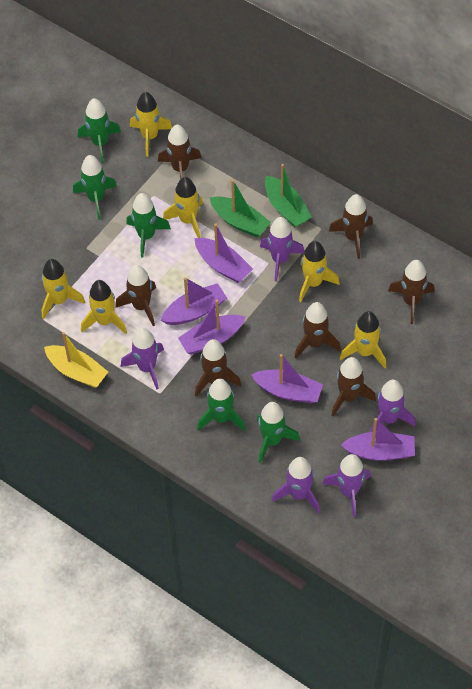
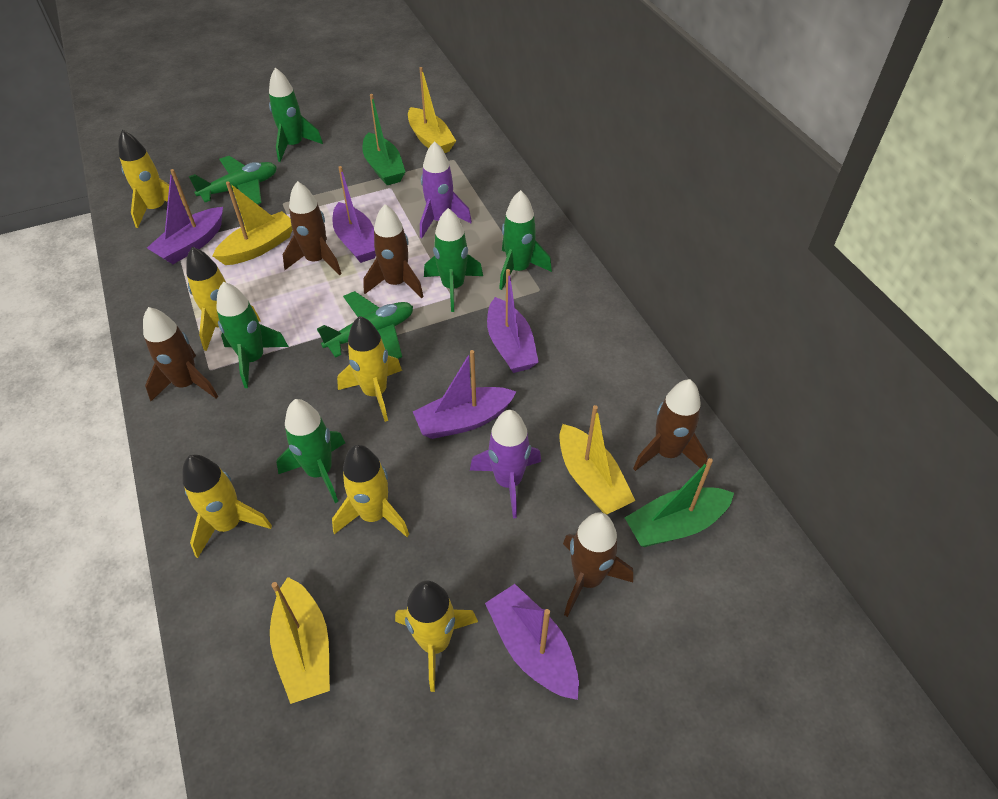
brown rocket: [115,265,156,326] [158,125,202,179] [195,339,241,397] [294,302,341,359] [329,194,373,259] [332,357,376,417] [388,260,435,324] = 7 -> [143,307,218,401] [283,181,342,275] [363,204,424,298] [563,512,633,617] [633,379,708,471] = 5
green plane: none = 0 -> [188,156,277,204] [317,291,413,359] = 2
purple rocket: [121,328,164,390] [260,217,304,281] [272,457,320,513] [323,454,371,517] [370,380,416,432] = 5 -> [420,141,472,238] [470,410,541,518] = 2
yellow boat: [44,332,108,388] = 1 -> [213,181,292,265] [270,577,330,704] [408,67,456,153] [559,405,635,514] = 4

